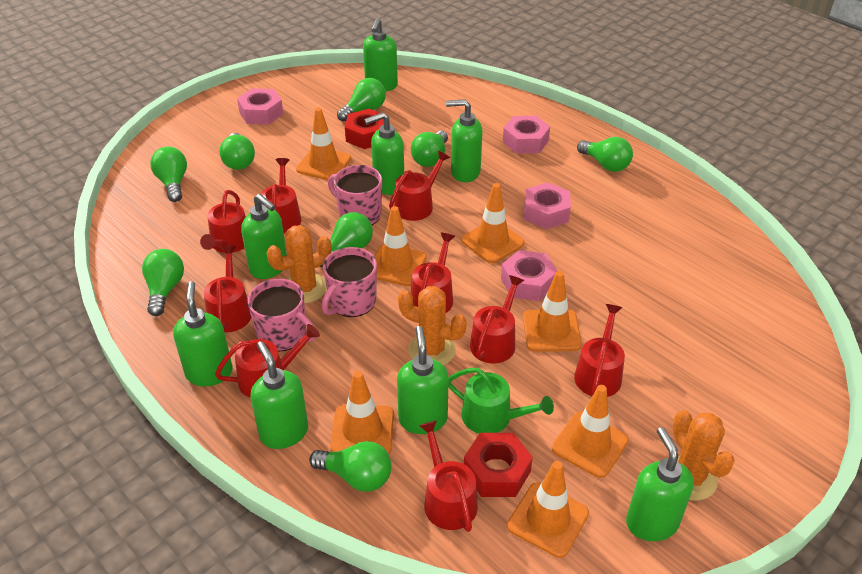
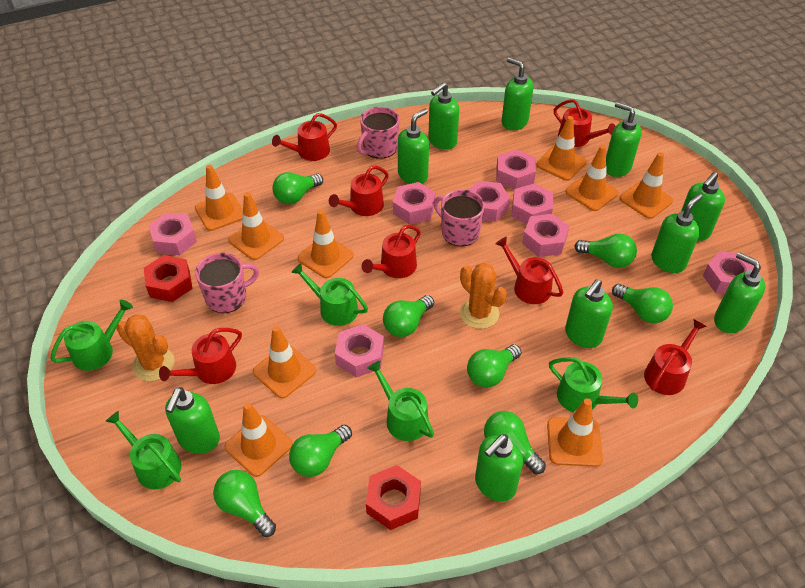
green soap dispenser: [173,281,233,386] [241,194,287,279] [250,341,308,449] [363,18,398,91] [364,112,404,195] [397,326,449,434] [446,99,482,182] [626,427,694,541] = 8 -> [165,387,220,454] [398,109,429,184] [428,82,459,150] [475,434,523,502] [502,57,533,130] [565,279,613,348] [606,102,642,177] [651,194,703,273] [681,172,725,241] [714,252,765,333] = 10
green watering can: [448,368,554,434] = 1 -> [50,300,133,371] [105,411,181,490] [291,263,368,326] [367,361,434,441] [549,357,638,413] = 5
orange cactus: [267,225,332,303] [398,286,467,365] [673,410,735,500] = 3 -> [117,314,175,381] [460,263,507,329] = 2
orange traffic cone: [296,108,351,180] [330,371,394,454] [374,206,427,286] [461,183,525,263] [507,461,589,558] [523,271,582,352] [552,385,629,478] = 7 -> [195,165,243,231] [225,402,293,477] [228,192,284,260] [253,326,316,399] [297,210,354,278] [536,116,586,181] [547,398,603,467] [566,145,618,211] [620,152,673,219] = 9
pink nut: [237,88,283,125] [501,250,557,301] [503,116,550,154] [524,182,571,229] = 4 -> [149,213,197,255] [335,324,384,378] [393,182,435,225] [469,181,510,222] [496,149,536,189] [512,184,553,224] [522,214,569,257] [703,251,754,295] = 8
red watering can: [200,190,246,253] [204,245,251,332] [215,324,320,397] [261,158,301,234] [389,151,450,221] [411,233,455,313] [419,420,478,532] [470,275,524,364] [574,304,625,397] = 9 -> [159,328,242,384] [272,113,337,161] [329,166,389,216] [362,225,421,278] [495,237,563,304] [554,99,616,147] [644,319,707,395] = 7

